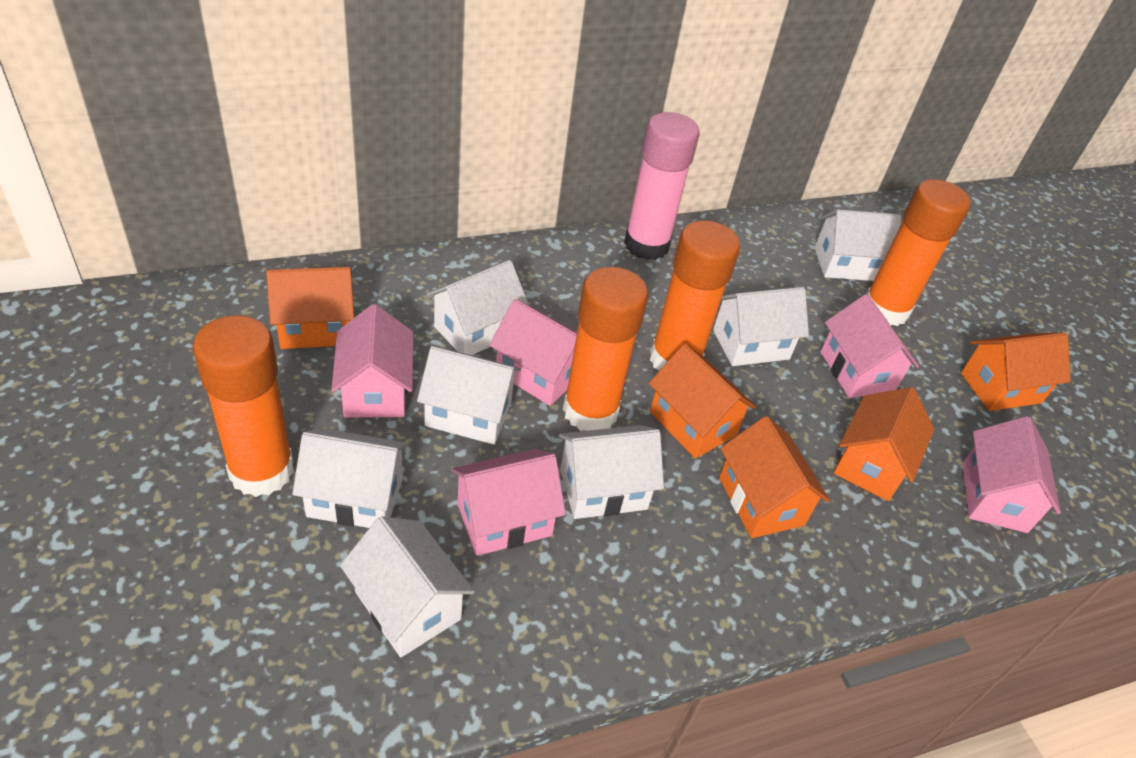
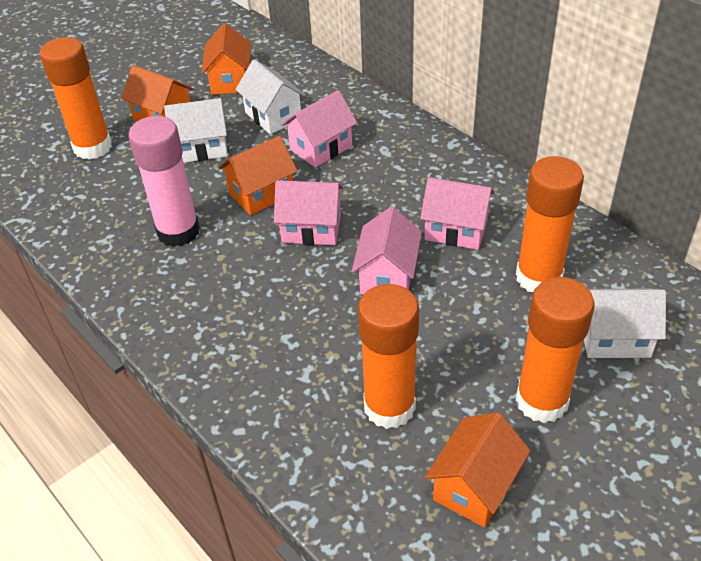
orange house: [266,267,354,349] [649,344,757,458] [719,416,830,538] [834,387,934,501] [961,332,1071,411] = 5 -> [121,65,194,122] [202,23,251,95] [219,136,298,215] [425,412,530,528] = 4
pink house: [331,304,413,418] [451,449,566,556] [489,299,577,406] [821,294,919,398] [962,416,1061,533] = 5 -> [274,180,343,245] [281,90,357,168] [352,207,422,295] [420,177,495,250] = 4
white house: [292,428,409,528] [340,516,475,657] [417,346,521,444] [427,260,529,355] [559,425,664,519] [713,287,809,366] [814,209,901,281] = 7 -> [164,98,228,163] [235,59,306,134] [584,289,666,358] = 3

